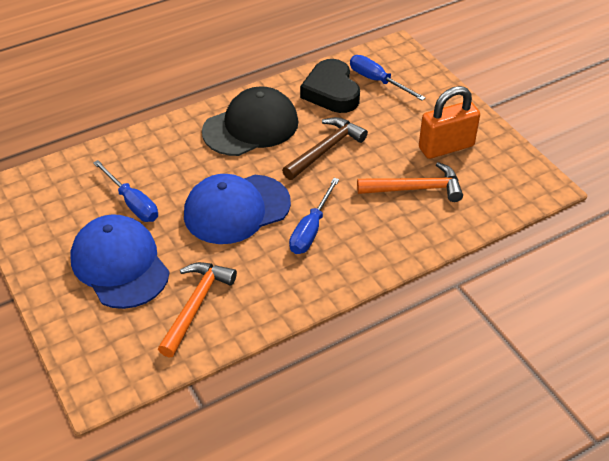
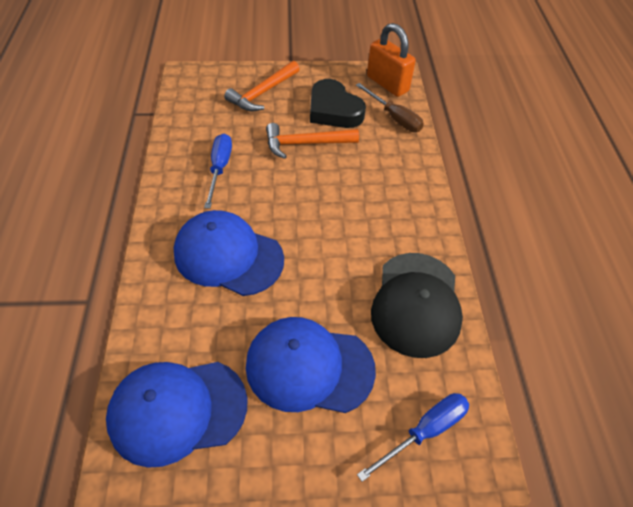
blue cap: [70,214,170,309] [184,174,291,244] = 2 -> [106,362,247,468] [174,210,284,296] [246,317,376,413] = 3
blue screwdriver: [93,160,158,222] [289,178,339,254] [350,55,426,101] = 3 -> [204,134,232,209] [357,393,470,482] = 2
brown hammer: [282,117,368,180] = 1 -> none = 0
brown screwdriver: none = 0 -> [356,83,424,132] = 1

